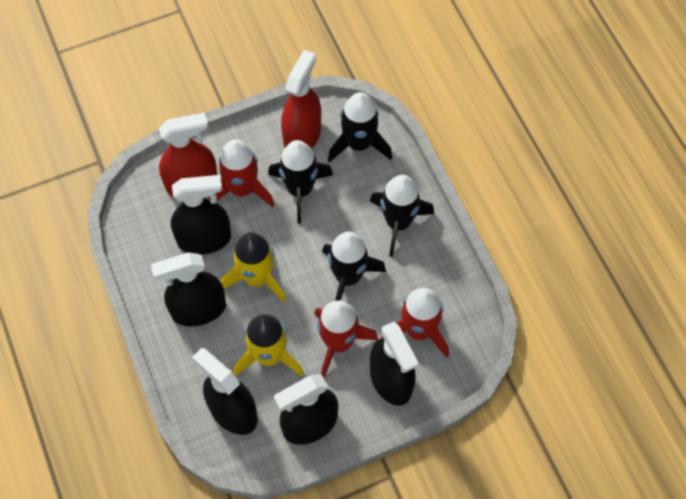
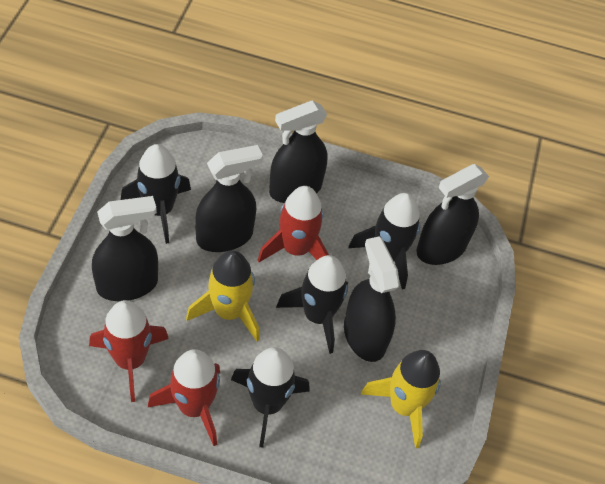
red spray bottle: [159,113,217,196] [281,50,321,149] = 2 -> none = 0

